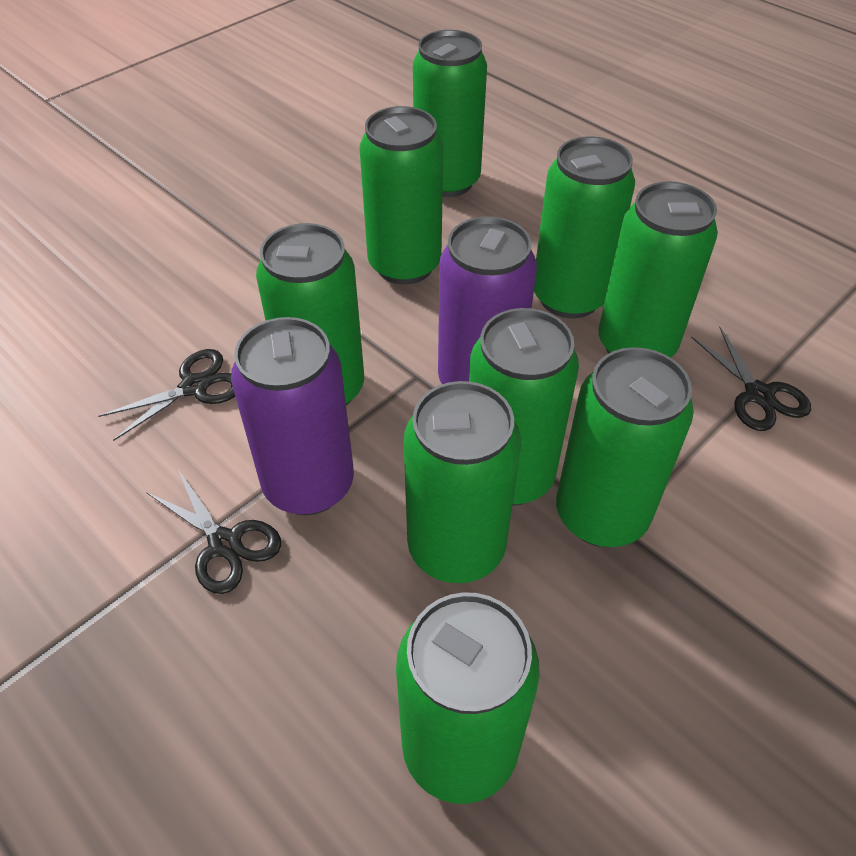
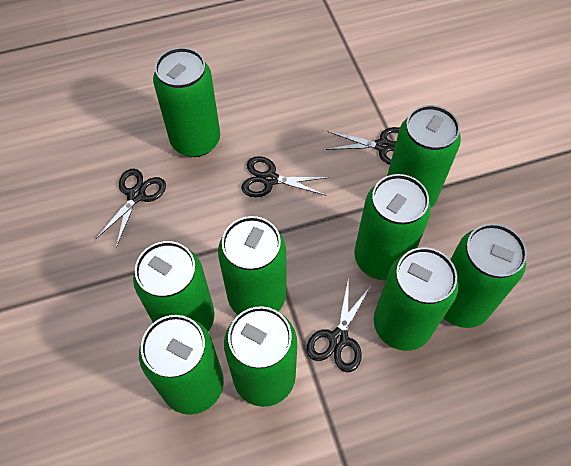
black scissors: [98,349,235,441] [146,470,281,594] [691,326,811,431] = 3 -> [96,169,166,247] [241,156,330,197] [307,277,371,372] [326,127,400,165] = 4
purple can: [231,317,354,515] [438,216,537,384] = 2 -> none = 0

